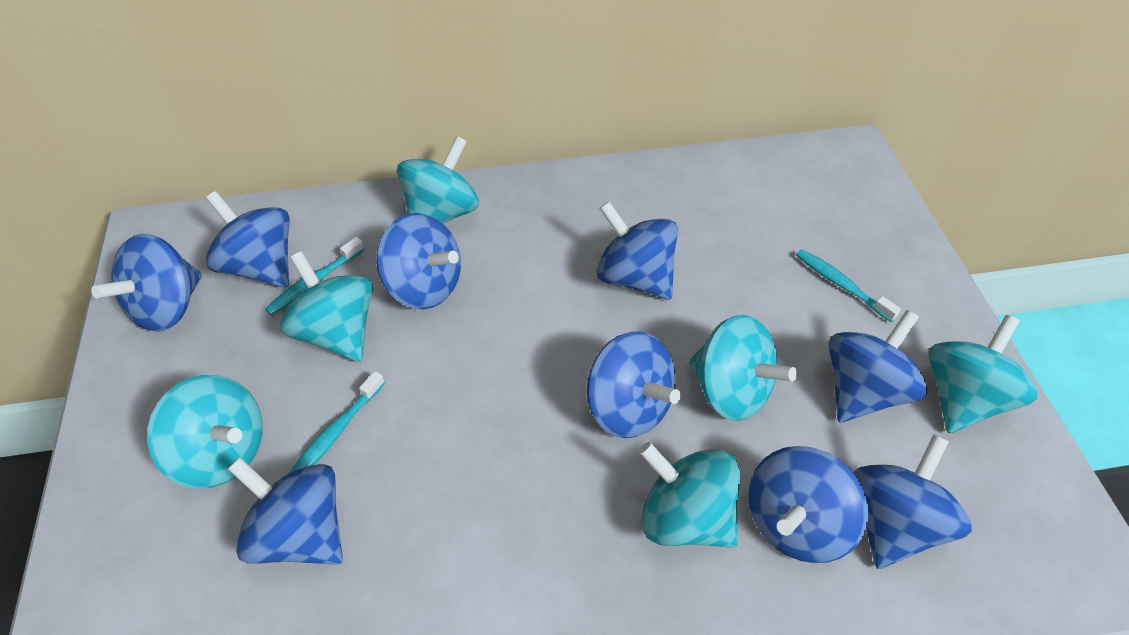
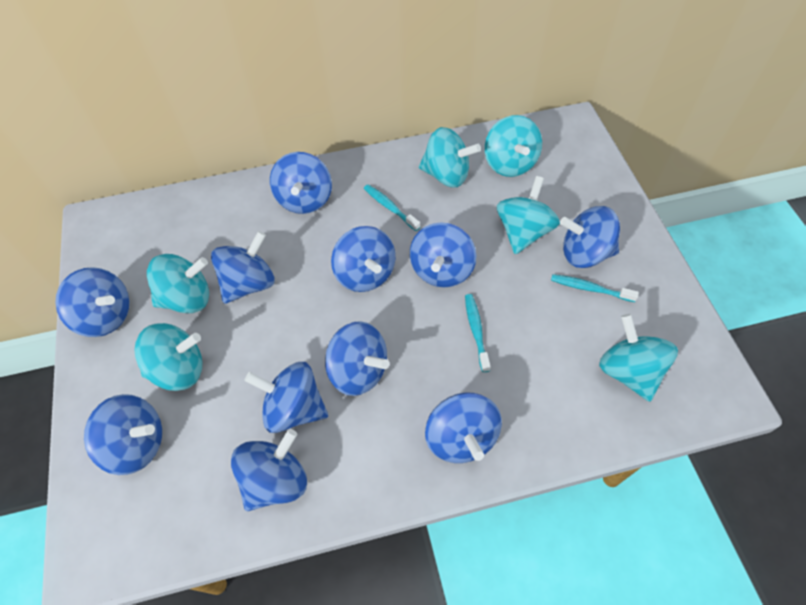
blue spinning top: [91,234,202,332] [206,191,290,288] [228,457,343,565] [376,213,461,310] [587,331,681,438] [597,202,678,300] [748,446,868,563] [829,310,928,422] [853,435,972,569] = 9 -> [55,267,130,337] [84,394,162,475] [211,231,275,304] [231,429,307,511] [245,362,328,433] [270,152,332,214] [325,321,389,396] [331,226,395,292] [410,222,476,287] [425,393,502,463] [560,206,620,268] = 11

